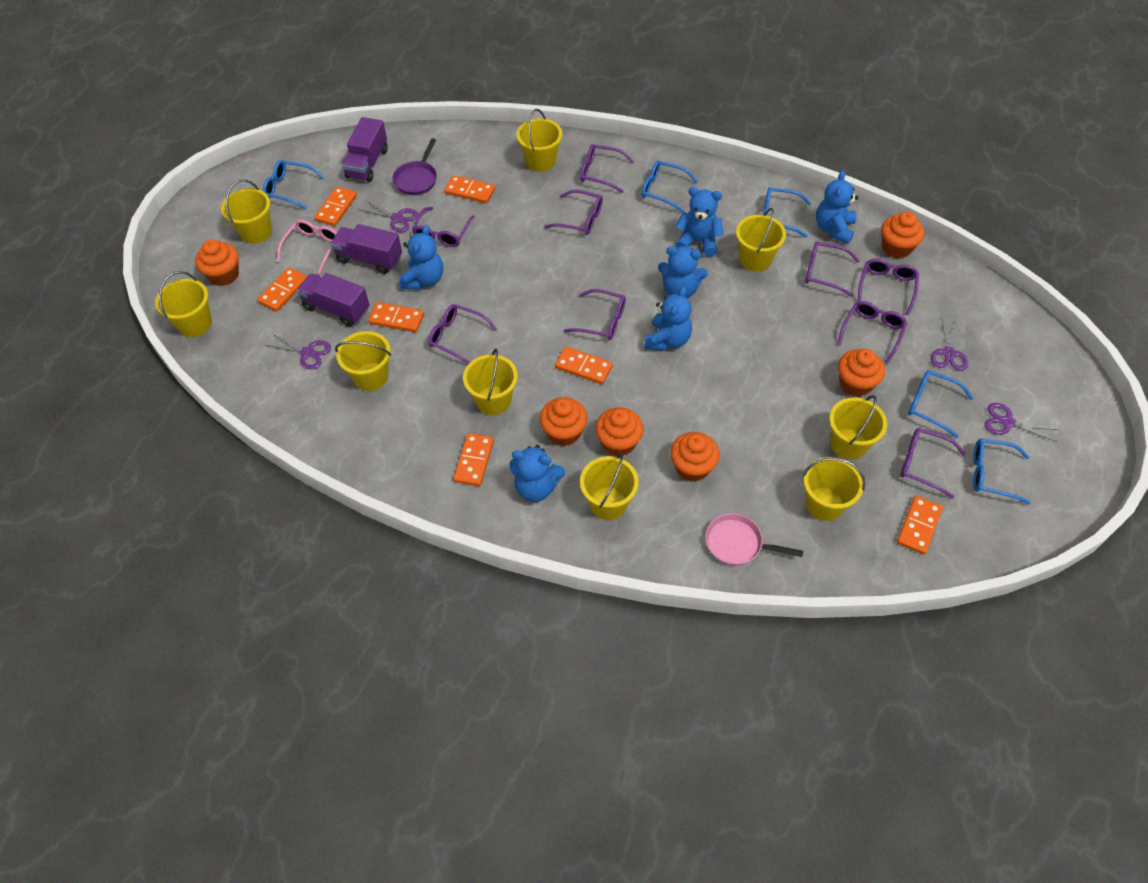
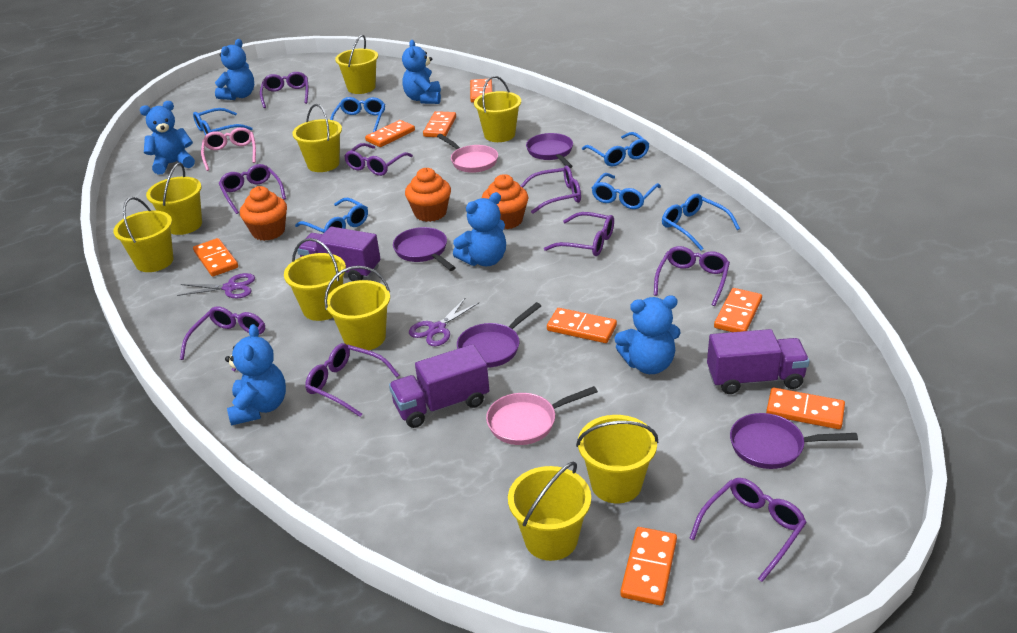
blue glasses: [263,160,325,209] [642,161,699,213] [763,187,812,237] [908,370,973,438] [973,439,1031,505] = 5 -> [193,108,253,136] [295,198,368,233] [330,97,385,132] [582,132,649,167] [592,173,661,209] [662,194,740,251] = 6
orange cupcake: [195,239,239,286] [540,397,588,446] [595,407,644,456] [670,432,720,482] [838,349,885,397] [881,212,924,259] = 6 -> [240,186,287,241] [405,168,451,222] [482,174,528,229] = 3
orange domino: [257,267,307,312] [314,187,357,226] [368,302,424,332] [444,175,495,203] [453,433,494,486] [555,346,613,384] [897,495,943,555] = 7 -> [193,238,238,277] [365,120,415,147] [423,111,456,137] [470,79,492,103] [547,308,617,343] [620,527,677,606] [714,288,762,332] [766,388,845,429] = 8
pink pan: [705,513,803,565] = 1 -> [437,134,498,173] [486,386,598,445] = 2
purple pan: [393,138,437,195] = 1 -> [393,227,456,271] [457,302,541,368] [526,133,573,168] [730,413,858,469] = 4
purple scissors: [265,334,331,369] [360,200,419,232] [931,318,968,371] [985,403,1059,442] = 4 -> [177,273,255,299] [409,298,479,346] = 2

